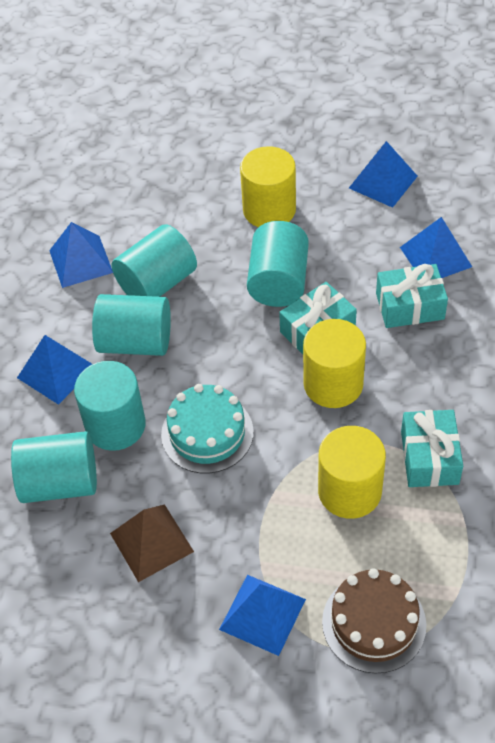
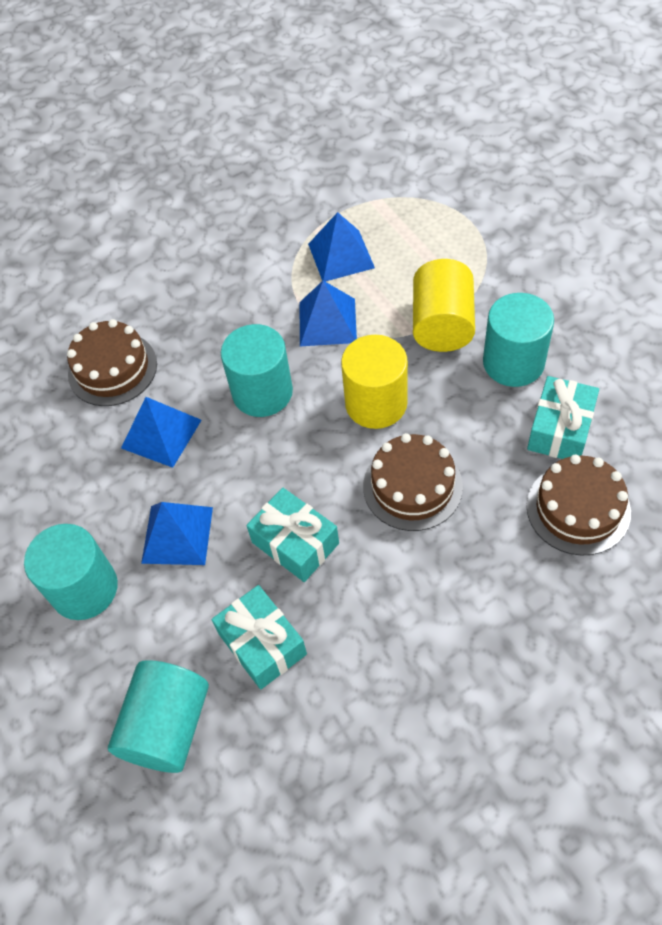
blue pyramid: [17,335,92,405] [49,222,113,288] [219,575,306,656] [349,141,418,208] [400,217,472,278] = 5 -> [121,397,201,468] [141,502,213,565] [299,281,357,346] [308,212,375,282] = 4
brown cake: [322,568,426,674] = 1 -> [67,319,157,406] [363,433,463,531] [527,454,631,556] = 3
brown pyramid: [110,504,194,582] = 1 -> none = 0
turquoise cake: [161,384,254,473] = 1 -> none = 0
turquoise cylinder: [11,431,97,503] [74,361,146,451] [92,294,171,356] [112,224,197,297] [247,221,309,307] = 5 -> [24,524,118,620] [108,660,209,773] [221,324,293,417] [483,293,554,387] = 4
yellow cylinder: [240,146,296,227] [303,319,366,408] [318,426,386,519] = 3 -> [341,335,408,429] [413,259,475,352] = 2

